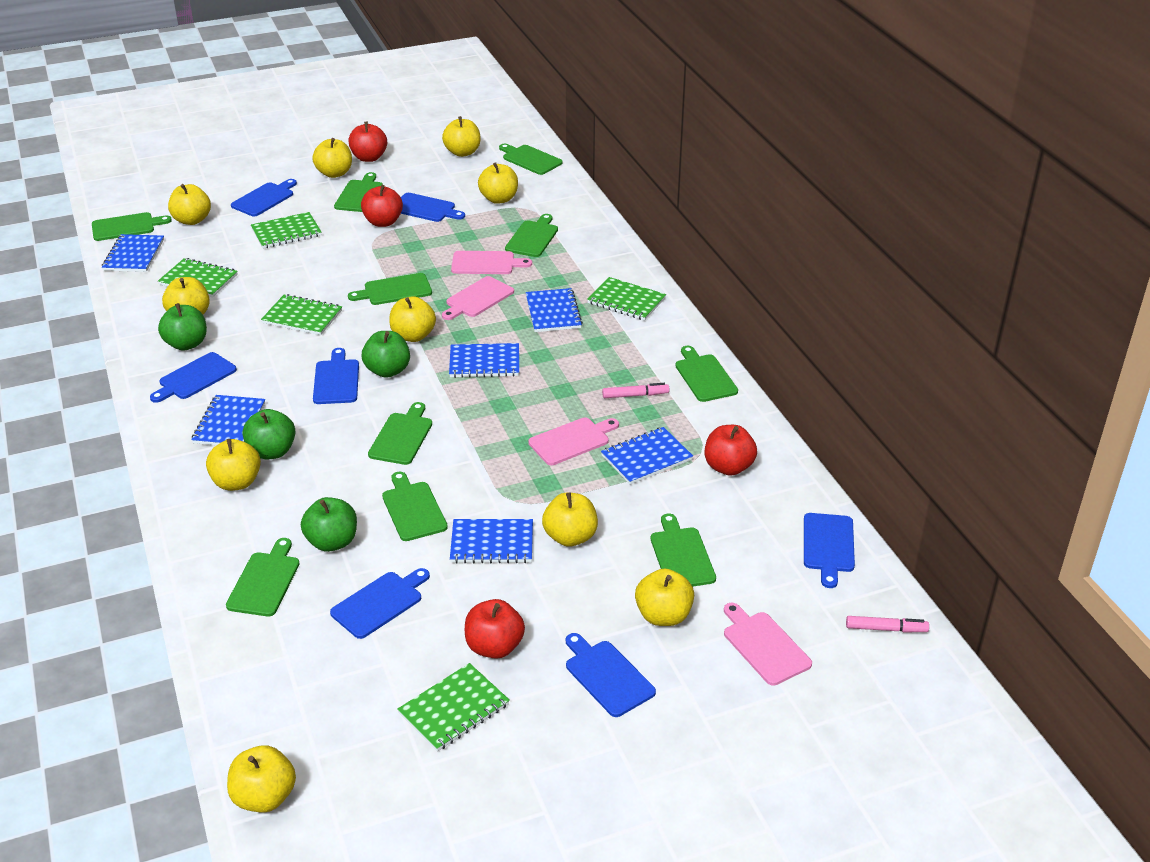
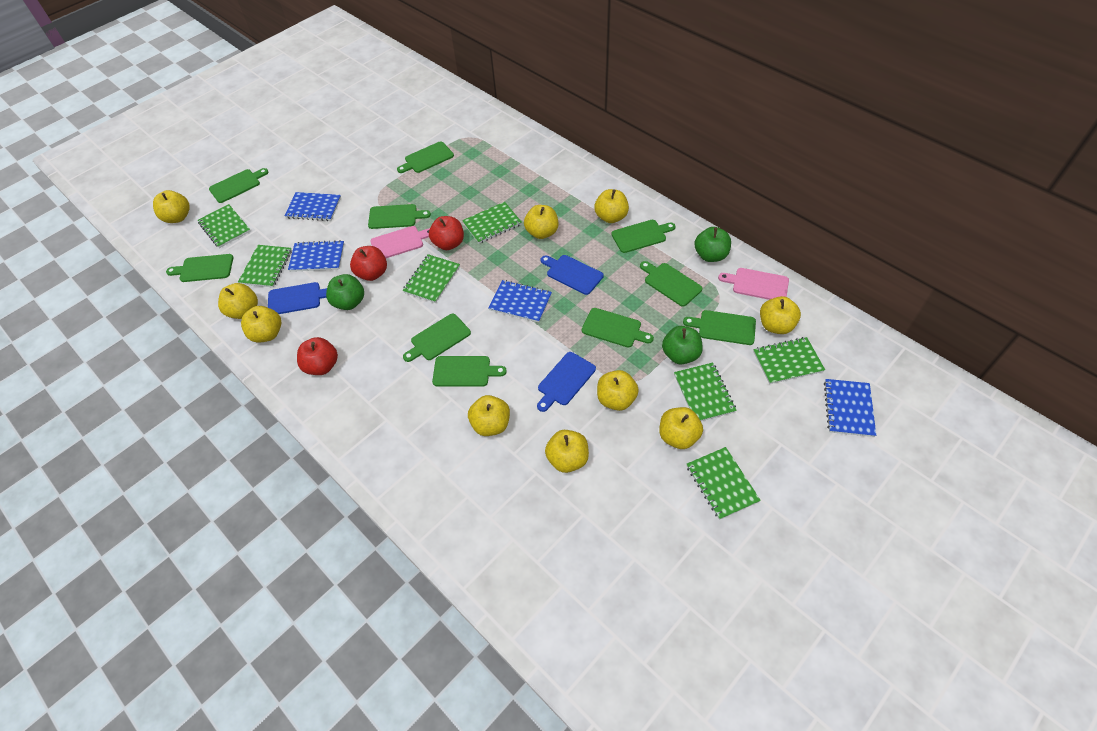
blue cutting board: [150,352,237,403] [231,179,297,216] [313,348,359,404] [330,568,430,639] [401,193,465,222] [566,633,656,717] [804,513,855,588] = 7 -> [268,282,327,314] [537,352,596,412] [541,255,604,295] = 3
blue notebook: [102,234,164,272] [191,395,265,445] [449,343,519,378] [450,519,533,563] [526,288,583,332] [601,427,693,485] = 6 -> [284,192,341,221] [288,240,344,272] [489,280,552,323] [824,379,876,437] = 4
green apple: [158,303,207,351] [242,409,295,459] [301,497,357,552] [362,331,410,378] = 4 -> [326,274,364,310] [662,326,703,365] [694,227,731,262] = 3
green notebook: [158,258,238,297] [251,212,322,249] [261,294,342,335] [397,663,510,752] [587,277,666,321] = 5 -> [198,204,251,248] [238,245,292,288] [402,254,460,303] [462,202,522,244] [674,363,737,421] [687,447,761,520] [753,337,825,384] = 7
pink cutting board: [442,276,514,320] [451,251,532,274] [528,417,619,465] [724,603,812,686] = 4 -> [370,226,430,258] [718,268,789,300] = 2
pink marker: [602,383,670,398] [846,616,929,632] = 2 -> none = 0
red apple: [348,122,387,162] [361,185,403,227] [465,599,525,659] [705,425,757,476] = 4 -> [297,337,338,375] [350,246,387,281] [429,216,464,250] = 3

